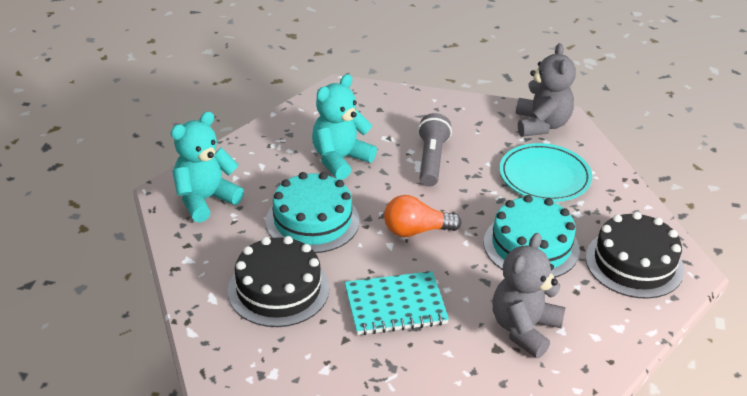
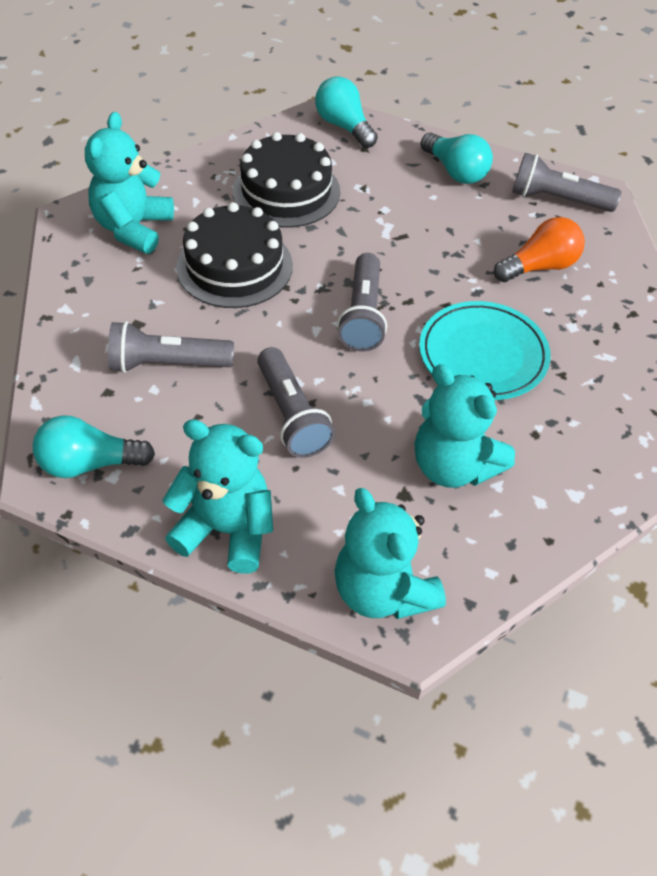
grey flashlight: [418,113,452,187] = 1 -> [108,321,234,373] [257,347,335,458] [337,253,387,352] [512,153,621,212] = 4
grey teddy bear: [493,233,565,358] [516,43,576,137] = 2 -> none = 0
turquoise cake: [266,172,360,253] [484,195,580,278] = 2 -> none = 0
turquoise light bulb: none = 0 -> [33,415,155,478] [315,76,378,148] [421,133,493,184] = 3
turquoise notebook: [344,271,449,335] = 1 -> none = 0
turquoise teddy bear: [171,112,244,222] [312,74,377,180] = 2 -> [85,112,174,254] [163,419,273,574] [334,488,446,619] [414,364,515,488] = 4

